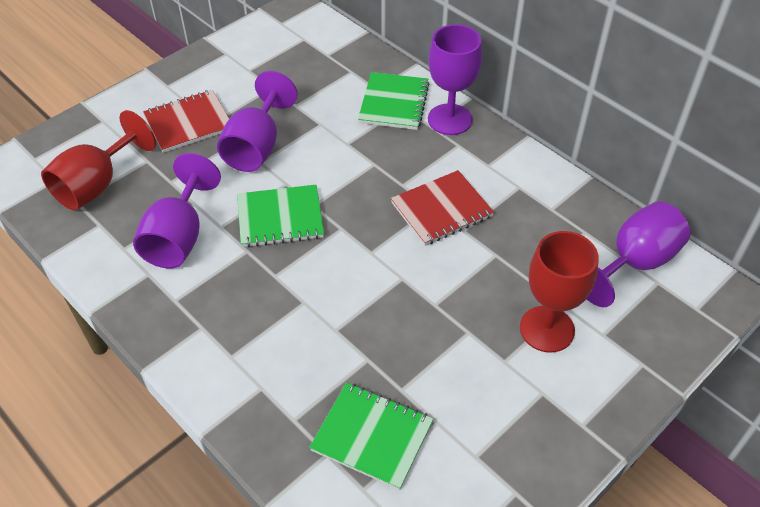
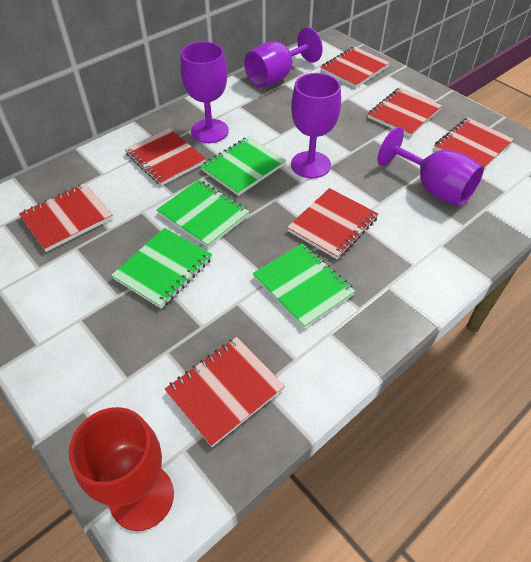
green notebook: [237,185,324,247] [309,382,433,490] [358,72,430,130] = 3 -> [111,228,212,309] [156,180,250,248] [200,137,286,196] [253,243,355,328] = 4
red goblet: [41,110,156,210] [520,231,599,353] = 2 -> [69,407,174,531] = 1
red notebook: [143,90,229,153] [391,170,494,246] = 2 -> [19,183,113,252] [125,128,206,186] [165,337,285,447] [287,188,379,259] [320,46,390,88] [368,88,442,137] [434,118,514,168] = 7

